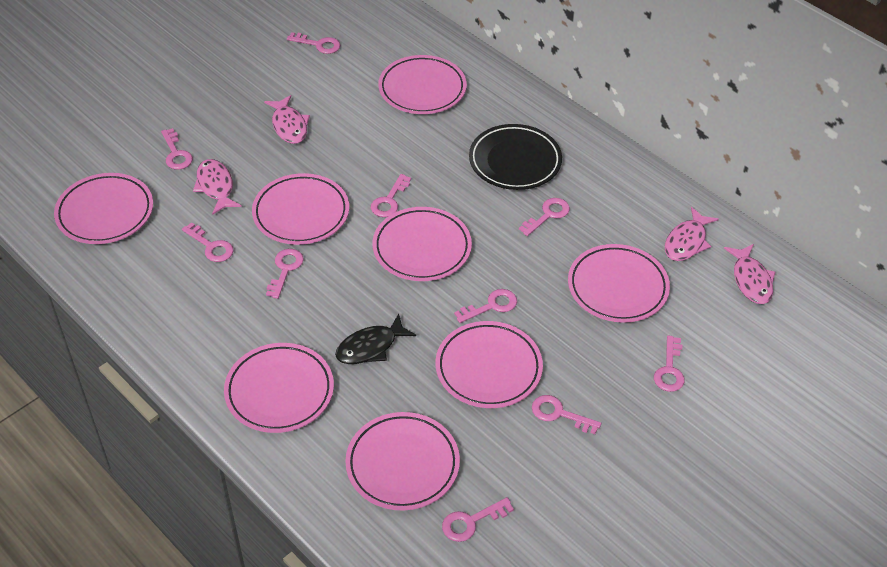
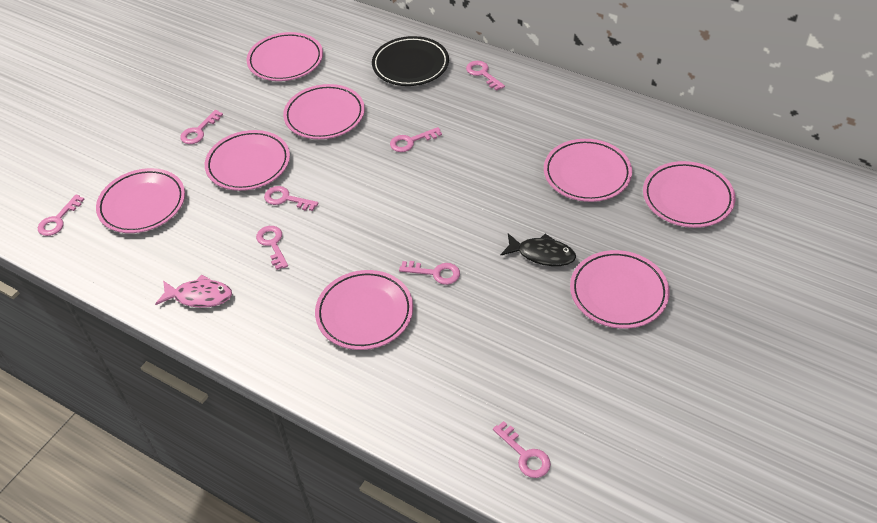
pink fish: [193,159,242,215] [264,95,310,144] [665,207,719,261] [724,244,775,304] = 4 -> [155,274,232,308] = 1
pink key: [161,128,193,170] [182,222,234,262] [266,249,304,299] [287,32,340,54] [371,174,411,217] [442,497,514,542] [454,289,517,323] [519,198,570,236] [532,395,601,434] [654,336,685,392] = 10 -> [38,194,85,236] [180,110,223,144] [256,226,288,270] [264,186,318,211] [390,127,442,152] [399,261,460,285] [466,61,505,91] [493,421,551,478] = 8

